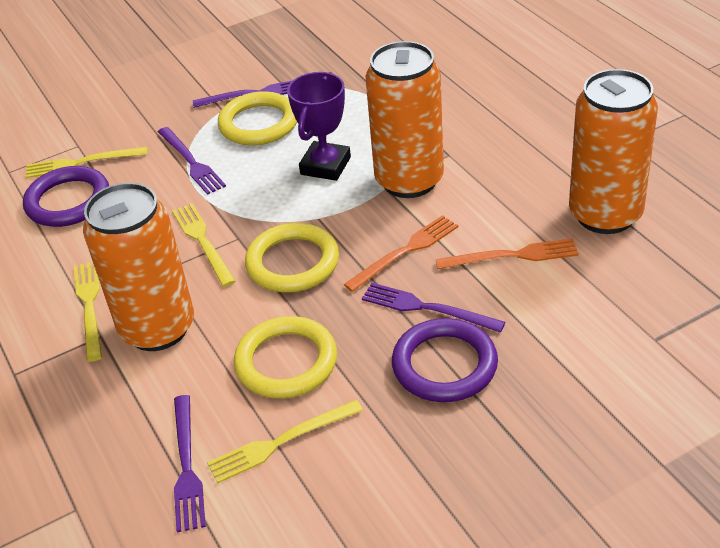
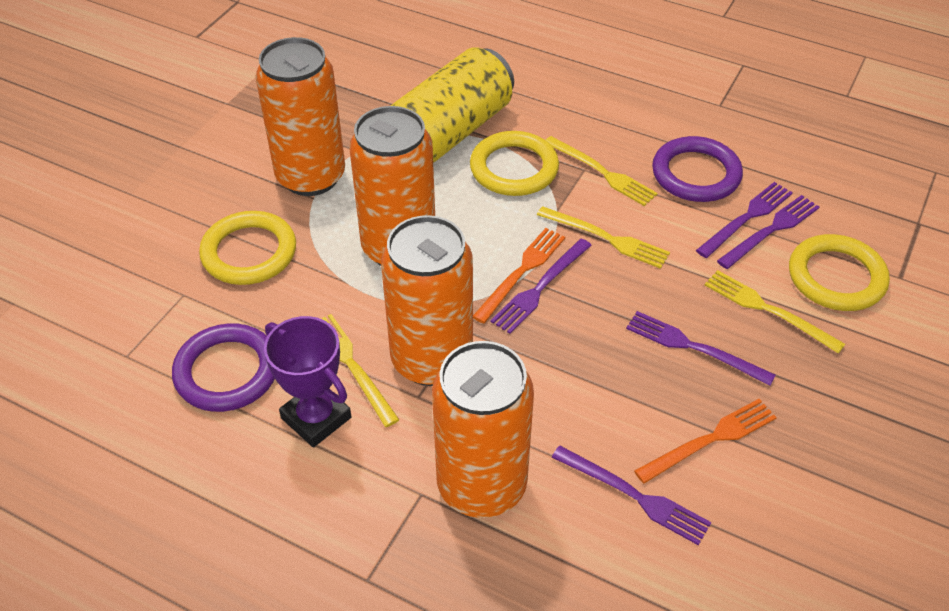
orange can: [83,183,194,351] [366,41,444,198] [569,69,658,234] = 3 -> [256,37,345,196] [349,106,435,266] [381,215,473,386] [432,341,534,518] = 4
purple fork: [158,127,226,195] [174,395,206,532] [193,80,293,108] [362,283,505,333] = 4 -> [491,239,592,334] [552,446,712,546] [626,311,775,386] [696,182,793,258] [717,195,820,269] = 5
yellow can: none = 0 -> [391,47,514,163] = 1

